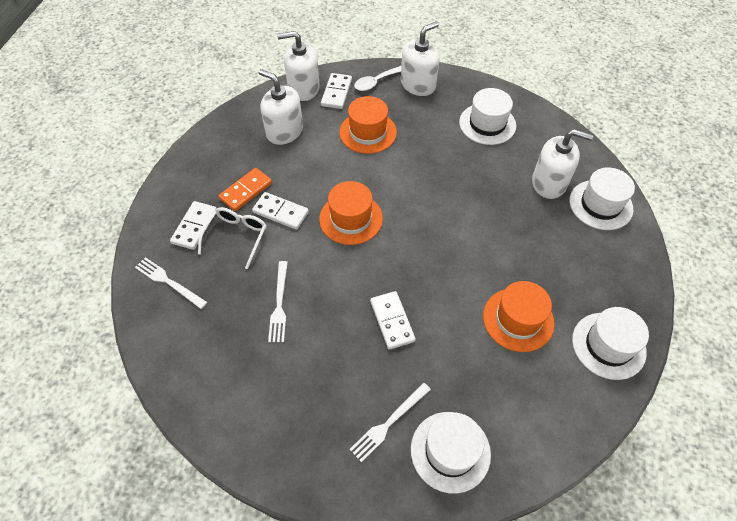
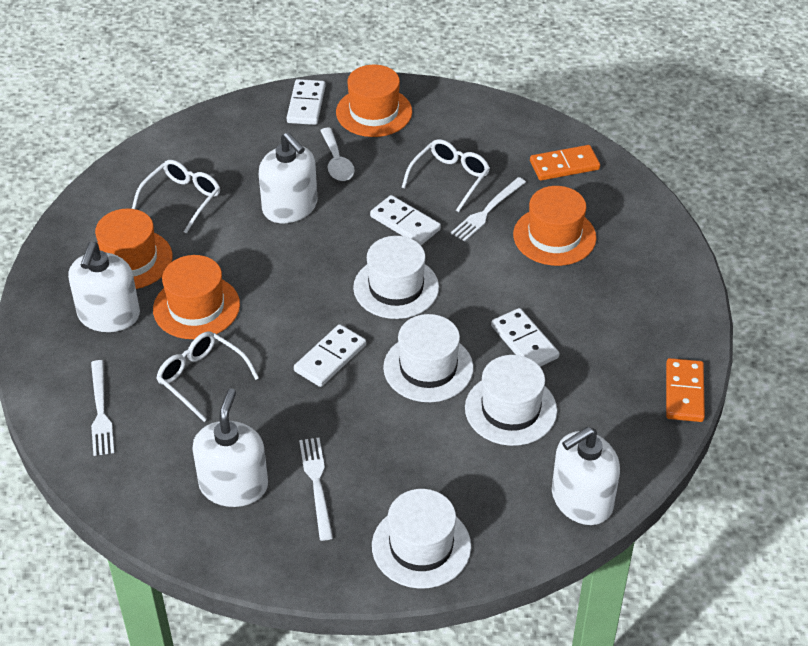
orange domino: [219,168,272,211] = 1 -> [530,145,600,181] [666,358,705,422] = 2
orange hat: [319,181,383,245] [339,96,397,154] [483,281,554,352] = 3 -> [95,209,173,289] [153,255,240,339] [336,65,412,137] [513,186,596,266] = 4
white glasses: [198,207,267,269] = 1 -> [132,160,220,234] [156,332,259,422] [402,139,490,212] = 3

